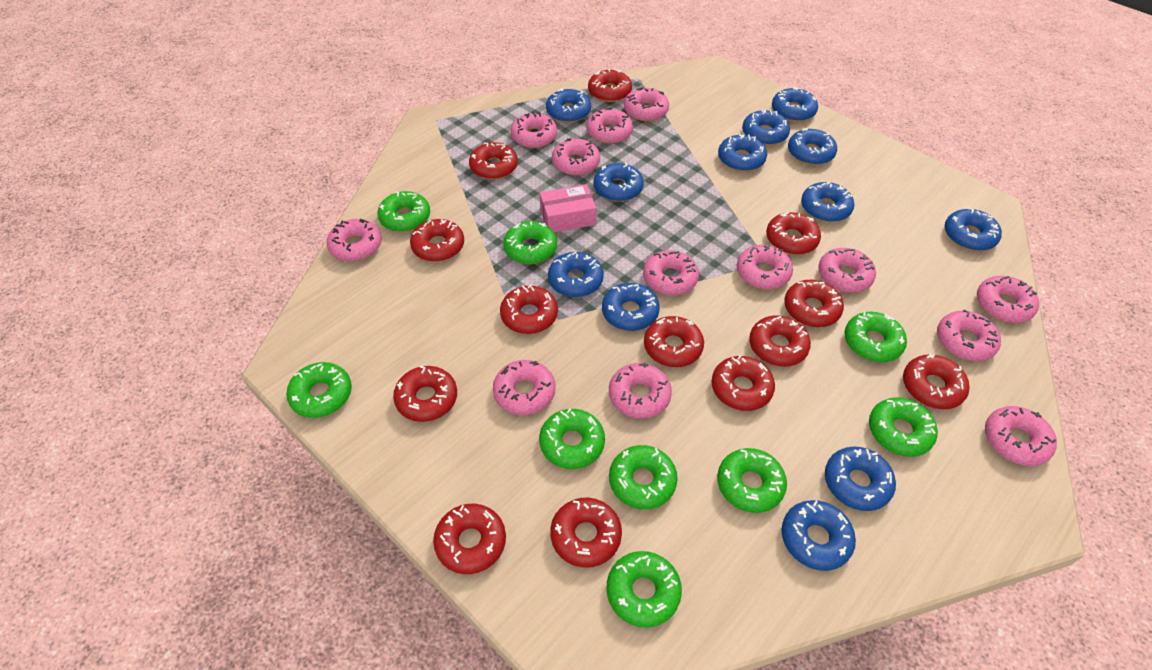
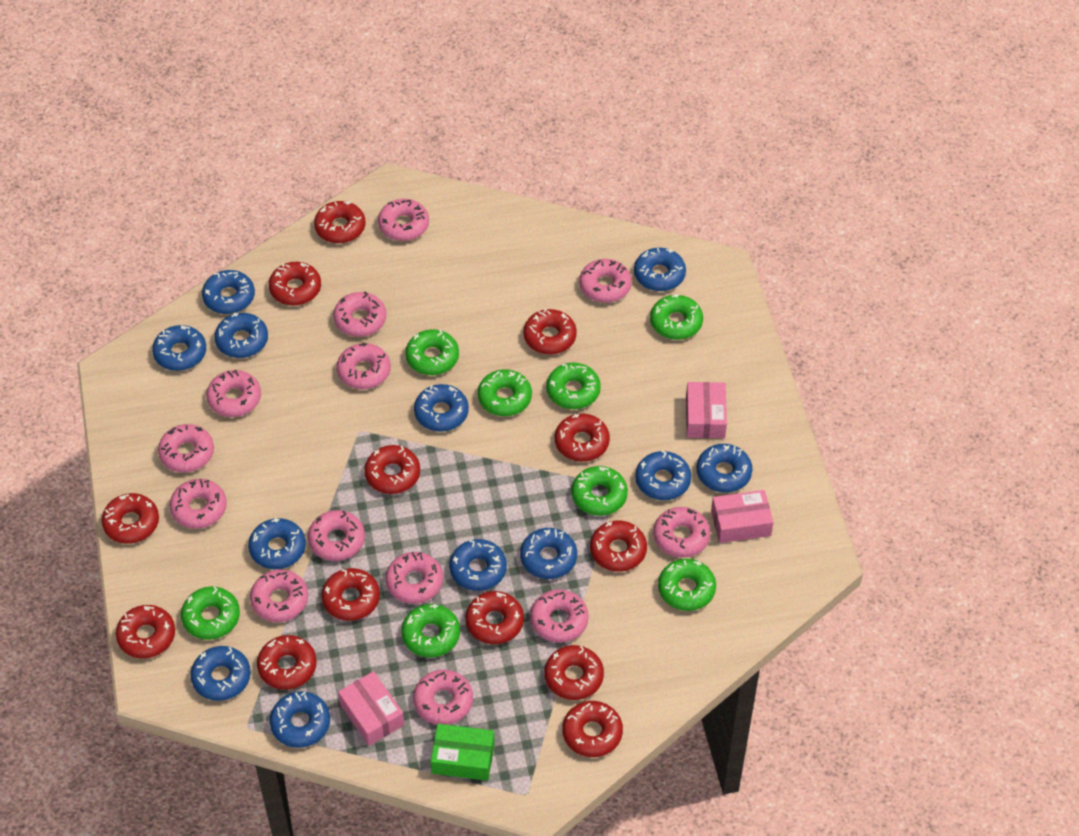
green box: none = 0 -> [431,724,495,781] = 1
green donut: [286,362,352,418] [377,191,430,232] [503,221,557,264] [539,408,605,469] [607,551,682,627] [609,445,678,509] [717,448,787,513] [844,312,907,362] [869,397,938,457] = 9 -> [181,586,240,640] [401,604,460,658] [405,329,459,375] [478,369,532,416] [546,363,601,409] [572,466,628,516] [650,294,703,340] [658,559,716,611] = 8
pink box: [540,184,596,232] = 1 -> [338,671,404,746] [686,382,727,438] [711,490,773,543] = 3

